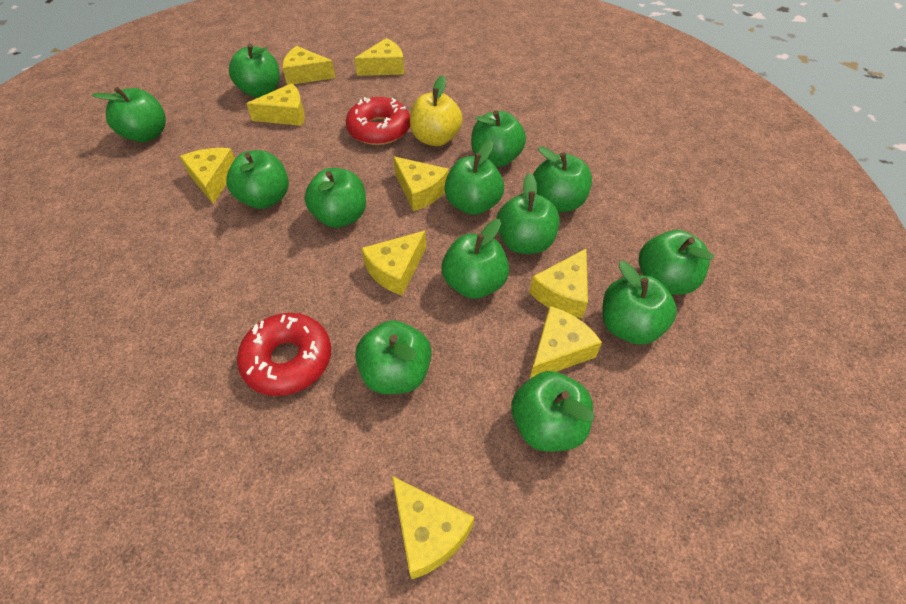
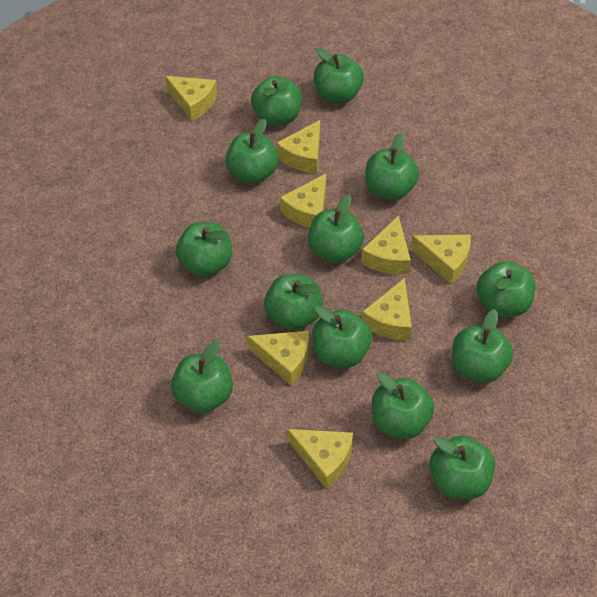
red donut: [237,313,331,396] [346,97,410,145] = 2 -> none = 0
yellow apple: [410,75,463,146] = 1 -> none = 0
yellow cheese: [180,148,235,204] [246,83,305,126] [283,46,335,85] [354,38,404,76] [361,231,426,296] [392,476,474,579] [393,156,449,211] [529,249,588,318] [530,306,602,379] = 9 -> [165,76,217,121] [247,331,309,386] [276,120,320,173] [280,174,326,228] [287,429,353,488] [361,215,411,274] [362,278,412,340] [411,235,471,284] = 8

